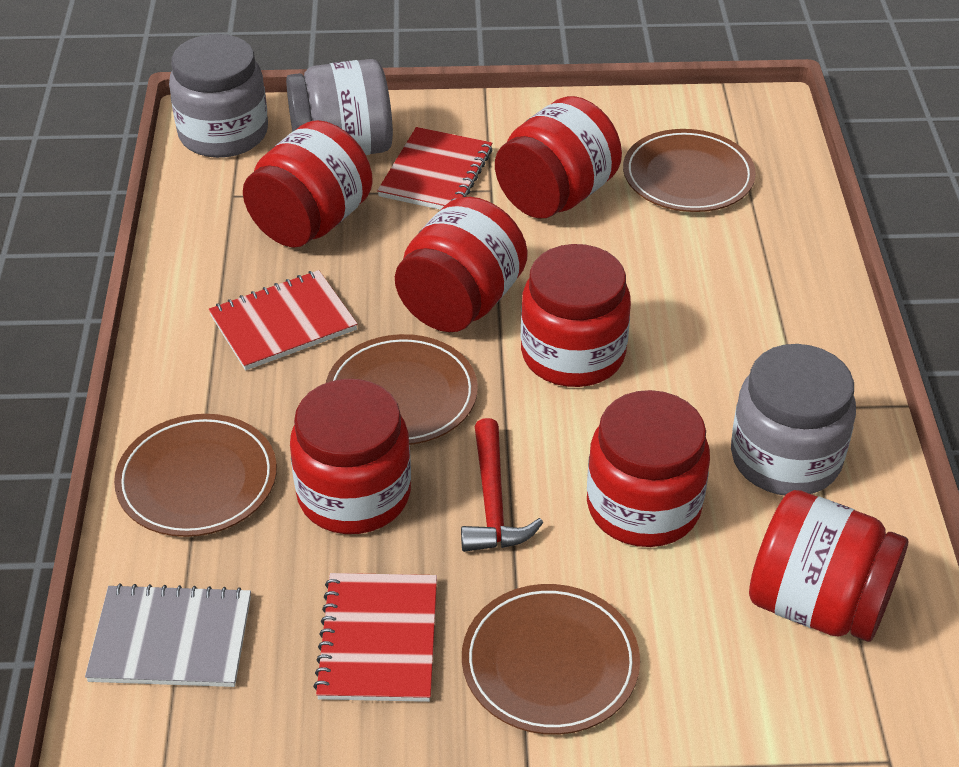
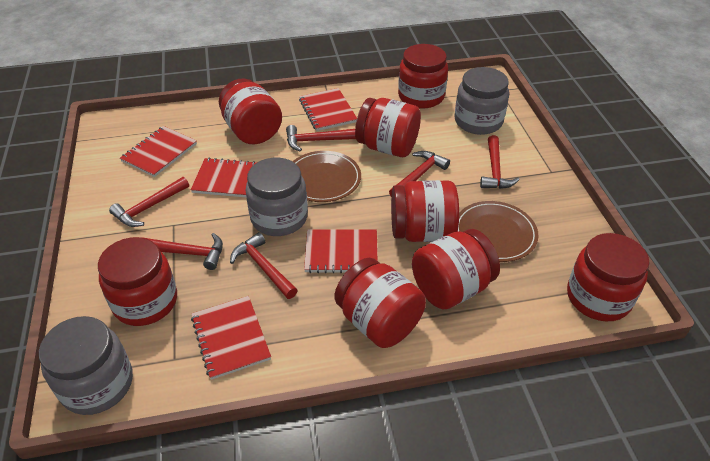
brown plate: [114,414,277,537] [326,334,478,445] [462,584,640,735] [623,129,756,212] = 4 -> [292,151,361,202] [458,201,538,262] = 2
grey notebook: [85,583,251,687] = 1 -> none = 0
red hammer: [461,418,543,552] = 1 -> [109,177,189,227] [141,233,223,270] [230,232,298,299] [286,125,356,152] [389,151,450,196] [480,135,519,189] = 6
red jar: [243,120,373,248] [290,379,411,534] [395,197,528,332] [495,96,622,219] [521,244,631,387] [587,390,710,547] [749,490,908,642] = 7 -> [98,237,177,326] [219,79,282,144] [334,258,426,348] [355,98,421,157] [391,180,459,242] [398,44,448,108] [412,229,500,309] [567,233,650,321] = 8
red notebook: [209,270,358,370] [313,573,437,702] [377,127,493,210] = 3 -> [120,126,197,177] [190,158,256,197] [191,296,271,380] [299,88,357,131] [304,229,378,273] = 5

